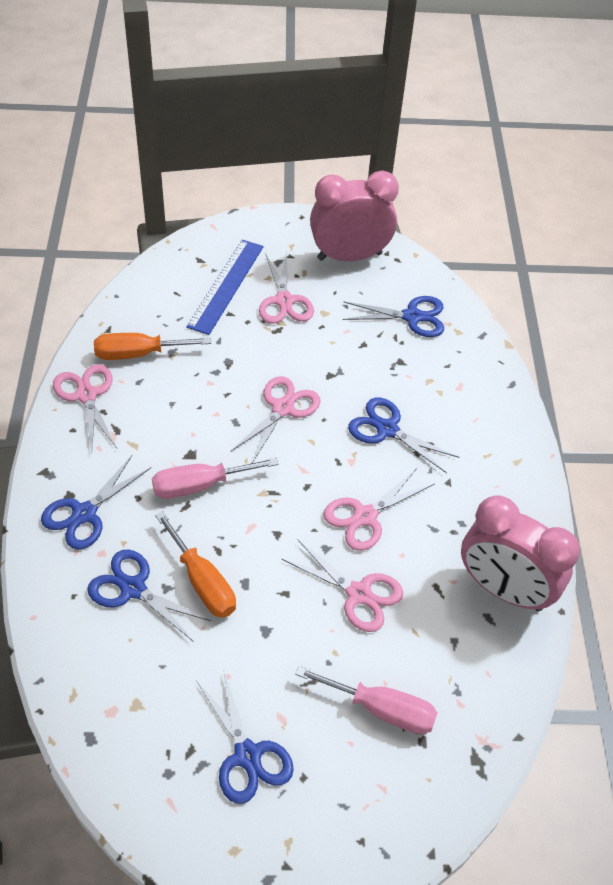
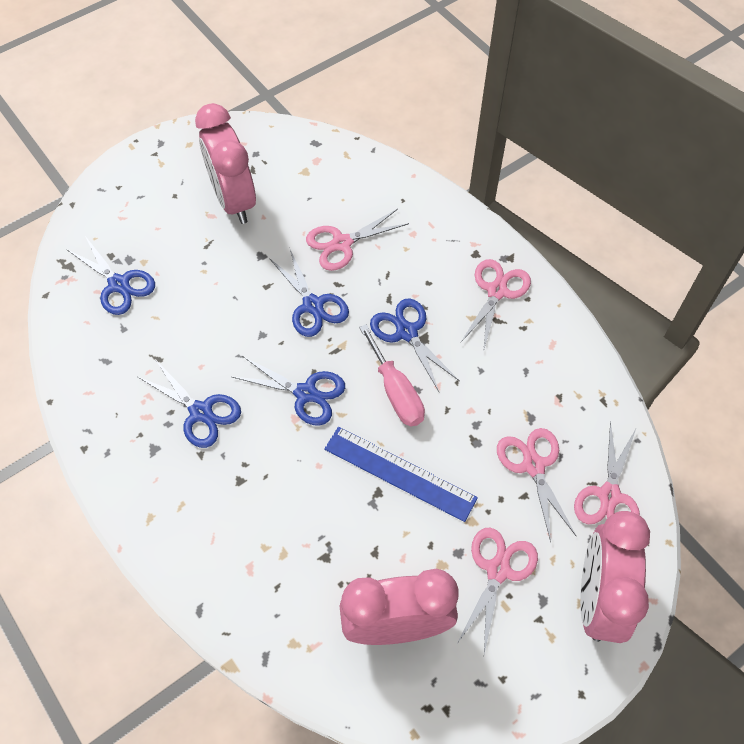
orange screwdriver: [94,333,211,360] [155,511,236,618] = 2 -> none = 0
pink clock: [310,171,399,261] [461,495,580,611] = 2 -> [195,103,256,224] [340,568,458,645] [580,511,650,643] = 3
pink screwdriver: [152,457,278,499] [295,666,437,734] = 2 -> [359,324,425,426] = 1

